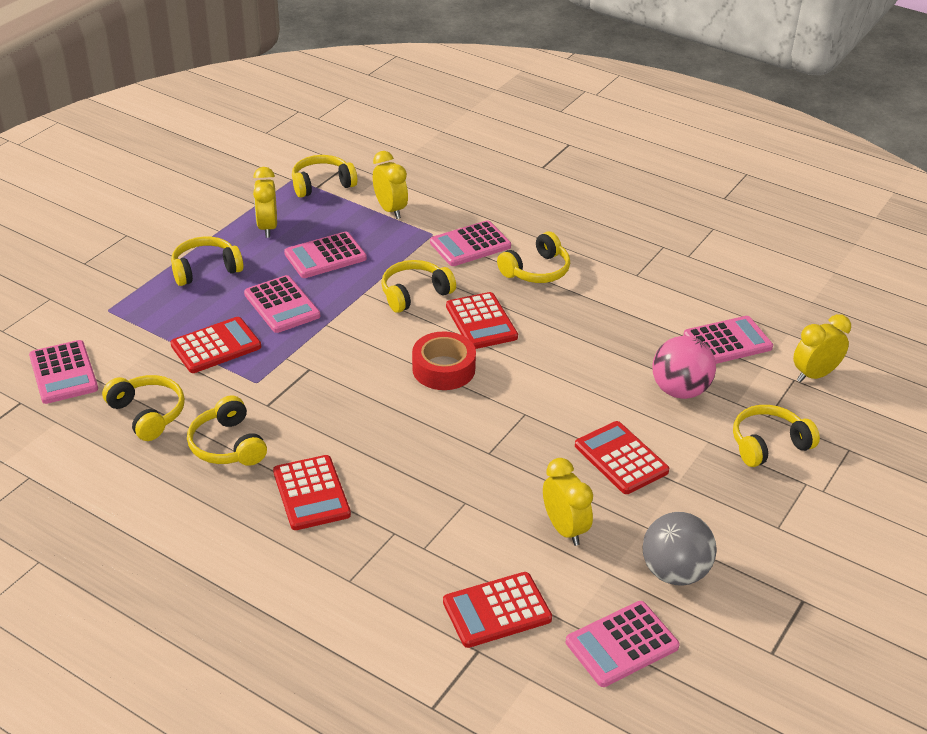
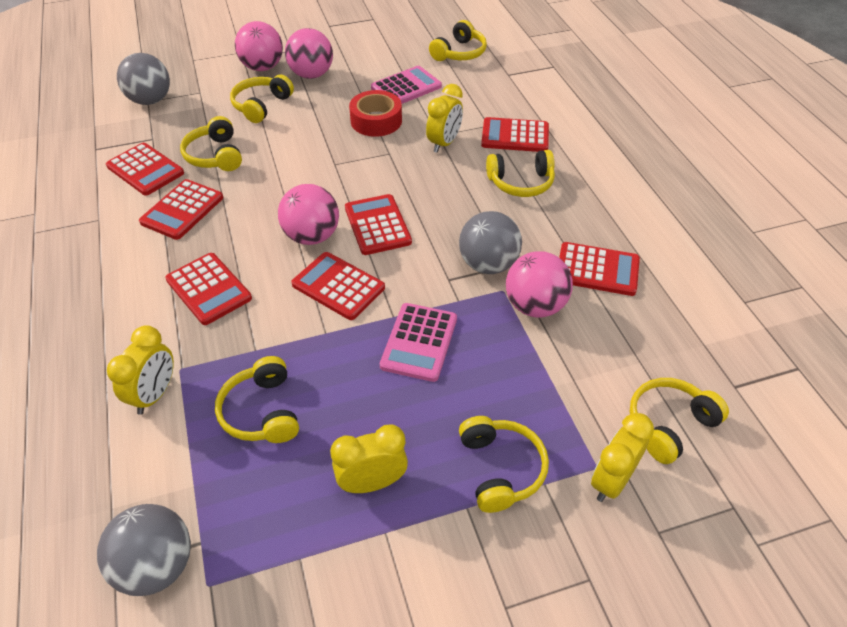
grey ball: [642,512,717,586] = 1 -> [97,504,191,596] [117,53,170,105] [459,211,522,274] = 3
pink ball: [652,336,716,399] = 1 -> [235,21,283,71] [278,184,339,245] [285,28,333,79] [506,251,573,318] = 4
pink calculator: [29,340,98,404] [244,275,320,333] [284,232,367,278] [430,220,511,266] [566,601,680,687] [683,316,773,364] = 6 -> [371,66,442,104] [380,303,457,382] = 2
red calculator: [170,317,261,373] [273,455,351,530] [443,572,552,648] [446,292,518,349] [575,421,669,494] = 5 -> [106,143,184,196] [139,179,223,240] [165,253,252,325] [291,252,385,320] [345,194,412,255] [481,117,549,152] [559,242,640,296] = 7

